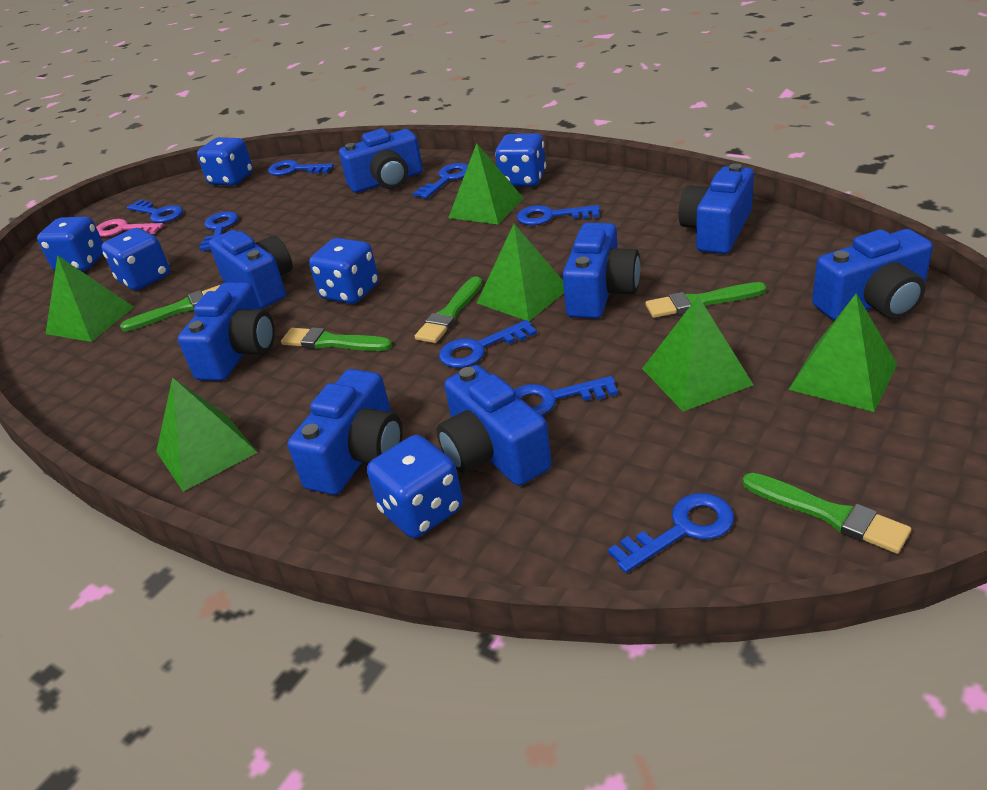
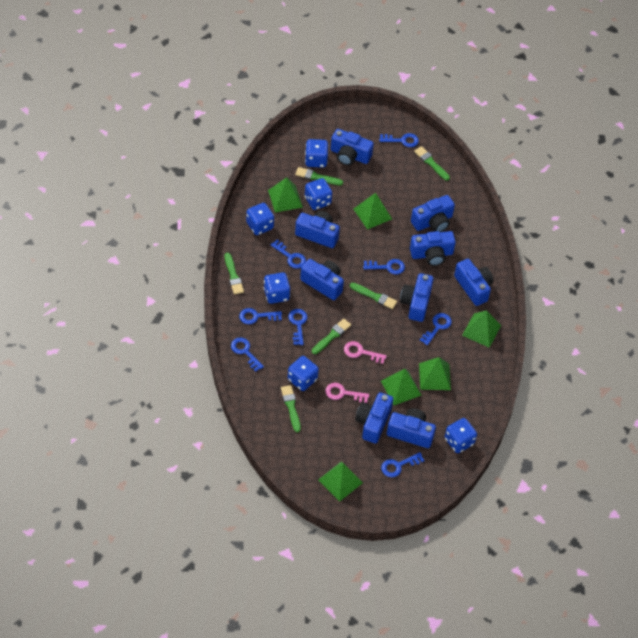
blue camera: [178,282,275,381] [209,230,293,308] [288,369,403,495] [339,129,423,193] [436,365,552,486] [563,223,640,319] [678,164,754,254] [812,229,933,320] = 8 -> [295,211,340,248] [300,259,344,300] [331,129,374,166] [355,392,393,444] [387,408,436,448] [400,273,434,322] [410,231,456,266] [411,195,455,232] [454,259,494,306] = 9
green brush: [120,285,220,332] [281,327,392,351] [415,276,483,343] [646,282,767,318] [743,473,911,554] = 5 -> [224,253,244,295] [281,385,301,432] [295,167,343,186] [312,319,351,354] [350,283,397,309] [414,146,450,181] = 6
pink key: [96,219,164,237] = 1 -> [326,383,369,403] [344,341,387,364] = 2

